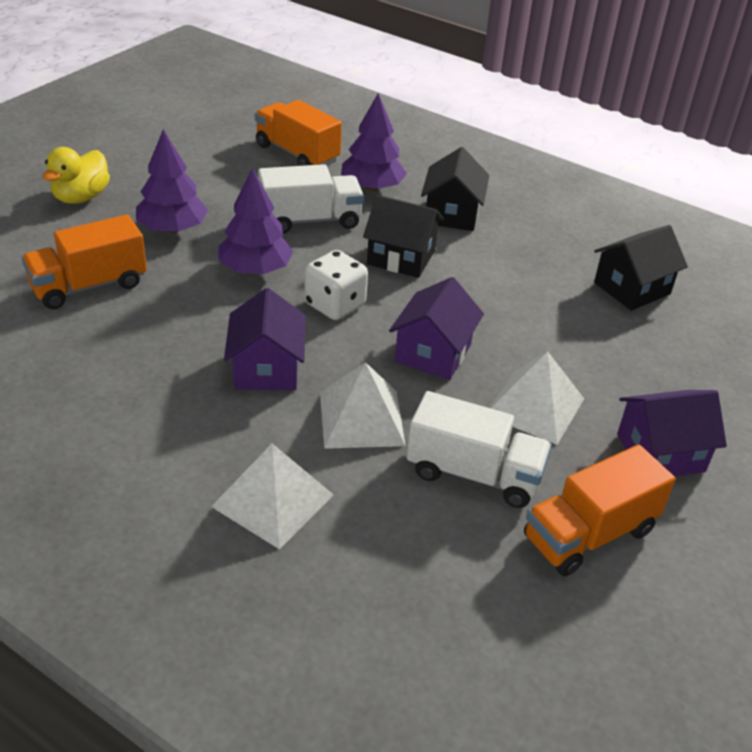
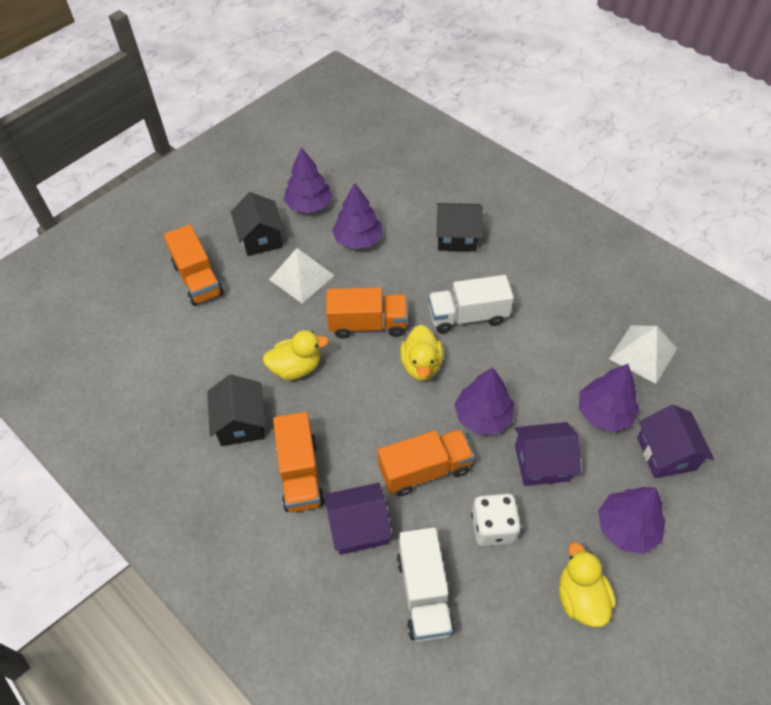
orange truck: [21,214,147,309] [255,100,342,166] [524,445,676,576] = 3 -> [164,225,224,306] [273,412,325,512] [326,287,408,339] [378,429,474,496] = 4
purple tree: [136,129,208,233] [218,168,294,274] [341,93,407,191] = 3 -> [284,147,333,213] [332,182,382,249] [454,368,514,434] [579,364,640,432] [598,487,665,554] = 5
white pyramid: [211,443,334,550] [320,362,406,449] [489,351,584,445] = 3 -> [269,248,335,303] [609,325,677,384] = 2
yellow duck: [43,147,110,204] = 1 -> [263,330,329,380] [400,325,443,381] [559,542,616,627] = 3

